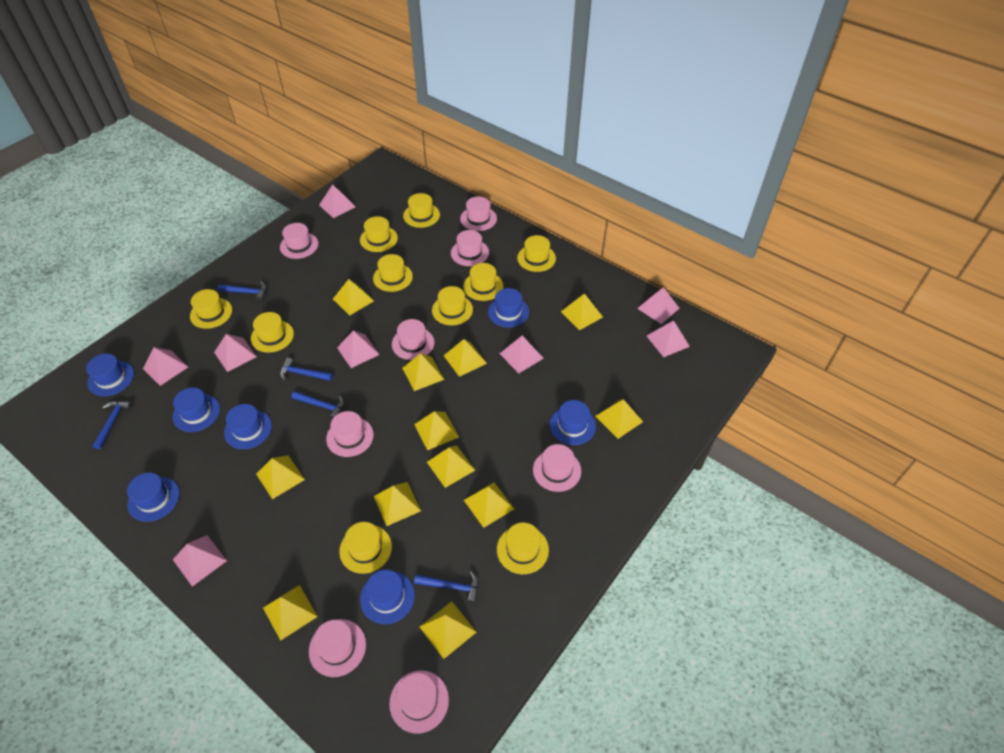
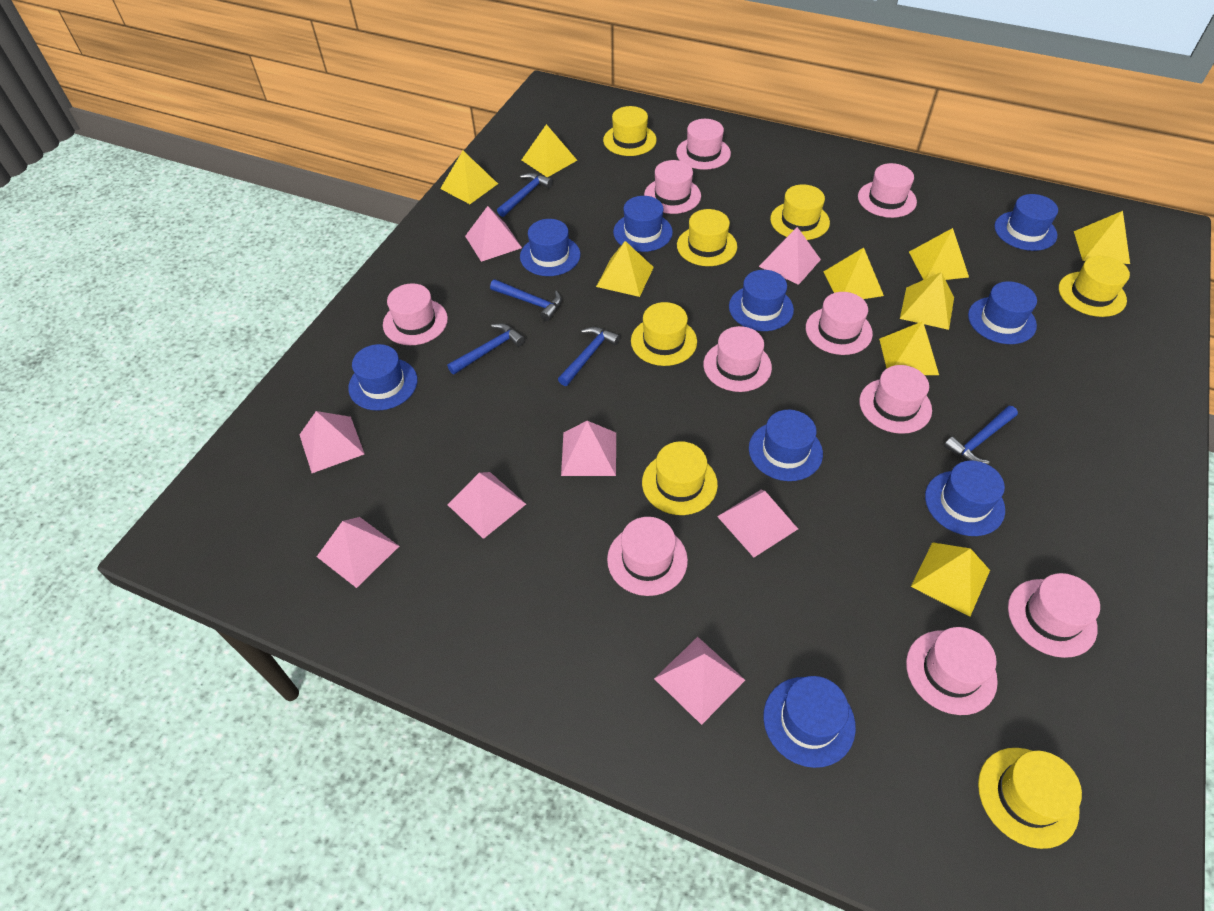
blue hat: [86,354,134,396] [127,473,179,522] [173,387,220,432] [224,404,272,449] [360,570,415,624] [488,288,529,327] [549,400,596,445] = 7 -> [348,344,418,410] [520,219,580,276] [613,196,673,252] [729,270,794,331] [749,410,823,481] [763,676,856,768] [925,461,1005,536] [968,281,1037,344] [994,194,1058,251] = 9
pink hat: [280,223,318,259] [309,619,366,677] [326,411,374,457] [389,671,449,733] [392,319,434,360] [451,230,489,266] [460,196,497,231] [533,444,581,492] = 8 -> [383,283,448,345] [607,517,688,596] [644,160,701,214] [676,119,731,170] [703,326,772,392] [806,292,873,355] [858,163,917,218] [859,365,932,434] [906,627,998,715] [1008,573,1100,658] = 10
yellow hat: [190,289,232,329] [251,312,294,353] [339,522,392,574] [360,216,398,252] [373,254,413,292] [403,193,440,228] [432,286,473,325] [463,263,503,301] [497,523,549,574] [517,235,556,272] = 10 -> [603,106,657,156] [631,302,697,366] [642,441,718,515] [677,209,737,266] [770,184,830,240] [978,748,1082,849] [1059,256,1130,317] = 7
yellow pyramid: [256,455,305,499] [263,585,318,641] [333,279,374,316] [374,482,421,526] [402,353,444,391] [414,411,459,450] [419,601,476,659] [427,445,475,488] [444,339,487,377] [464,482,514,528] [561,293,603,330] [596,399,643,439] = 12 -> [440,151,498,204] [522,124,577,177] [596,241,654,297] [824,248,884,299] [879,321,939,375] [900,272,954,330] [909,228,969,280] [911,542,990,616] [1074,211,1130,264] = 9

